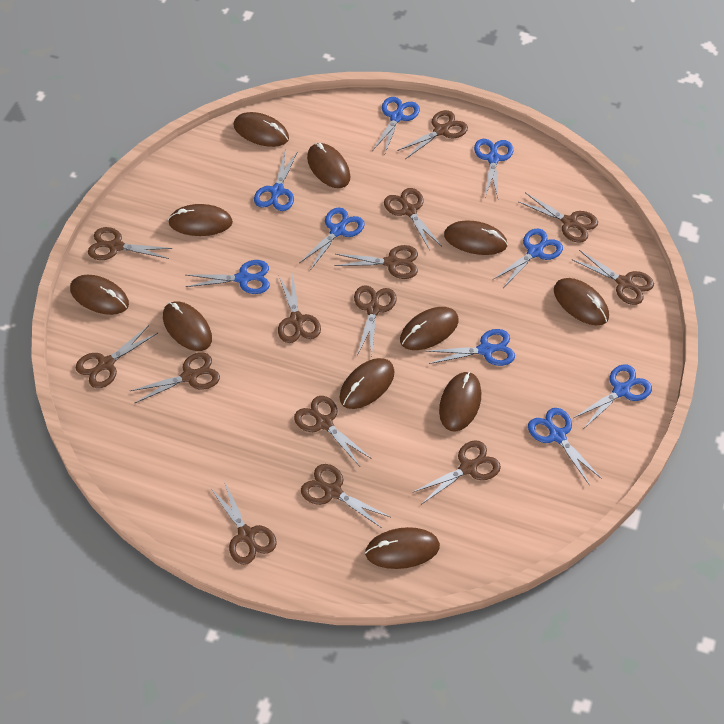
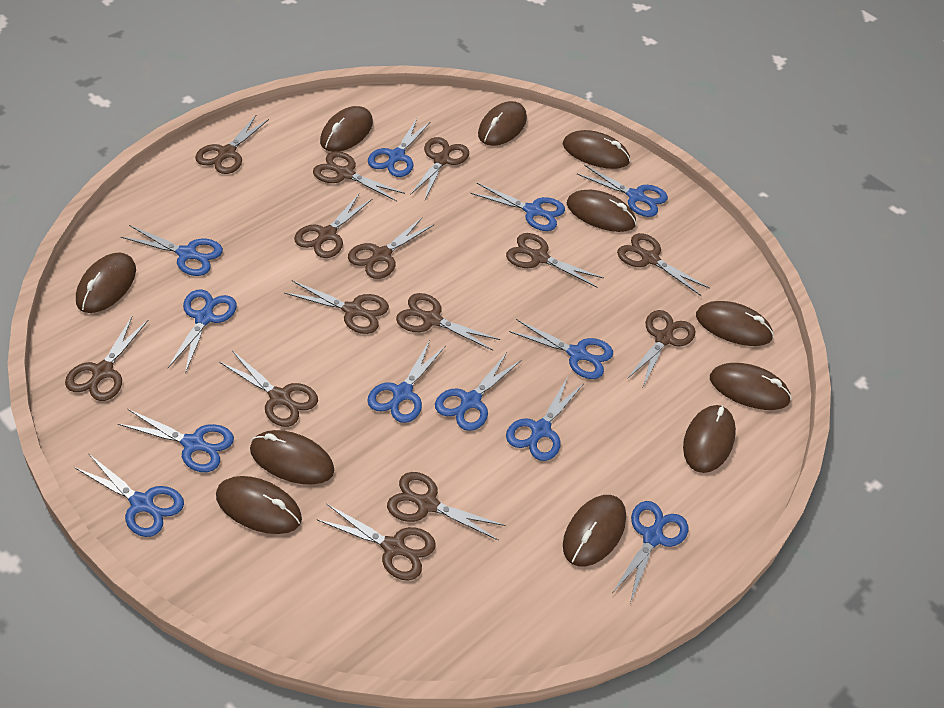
blue scissors: [185,260,270,294] [254,151,298,211] [299,207,365,269] [372,97,420,153] [426,329,515,366] [474,139,513,198] [494,229,563,288] [528,408,602,486] [574,364,652,428] = 9 -> [74,453,184,537] [118,409,234,472] [121,225,223,276] [168,289,237,373] [367,340,445,423] [368,118,431,177] [435,352,521,431] [471,183,565,231] [506,377,584,461] [509,319,613,379] [577,165,668,217] [613,501,688,603] = 12

